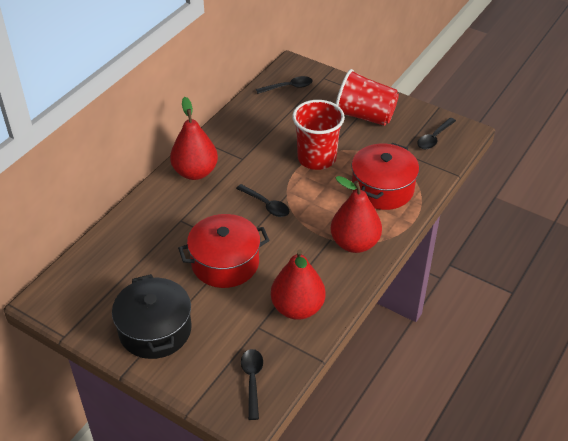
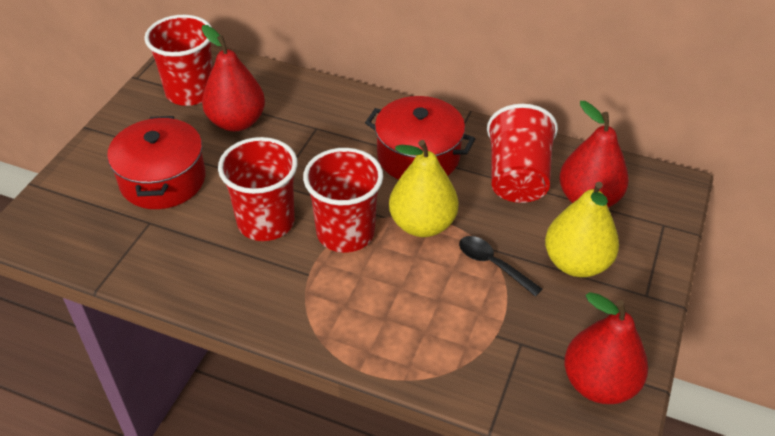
black pot: [112,274,192,359] = 1 -> none = 0
black spoon: [236,184,289,217] [241,349,263,420] [256,76,312,94] [417,118,456,149] = 4 -> [459,236,542,297] = 1
red cup: [292,100,345,170] [336,69,399,126] = 2 -> [144,15,213,106] [218,137,298,241] [303,148,383,253] [487,104,558,203] = 4
yellow pear: none = 0 -> [389,140,459,237] [545,182,619,277] = 2

